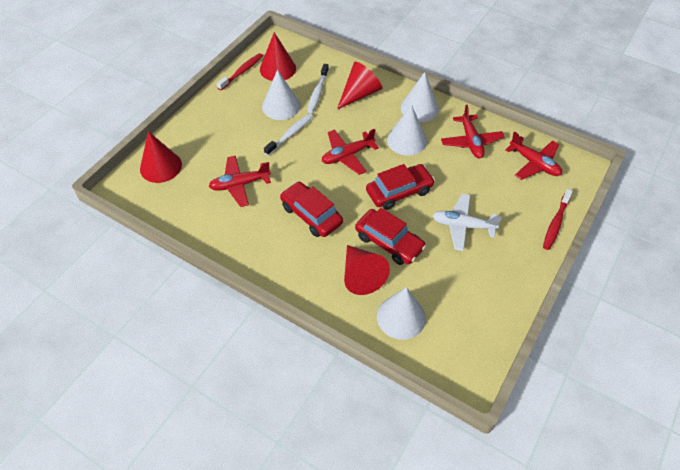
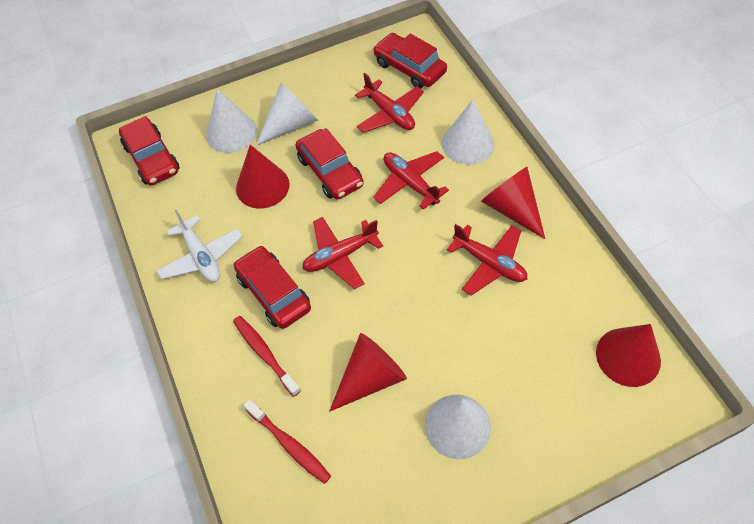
red car: [280,182,343,237] [355,208,426,265] [366,164,435,210] = 3 -> [119,116,179,186] [234,246,311,329] [296,128,364,200] [373,33,447,89] = 4
white toothbrush: [264,113,314,156] [308,64,329,113] = 2 -> none = 0

